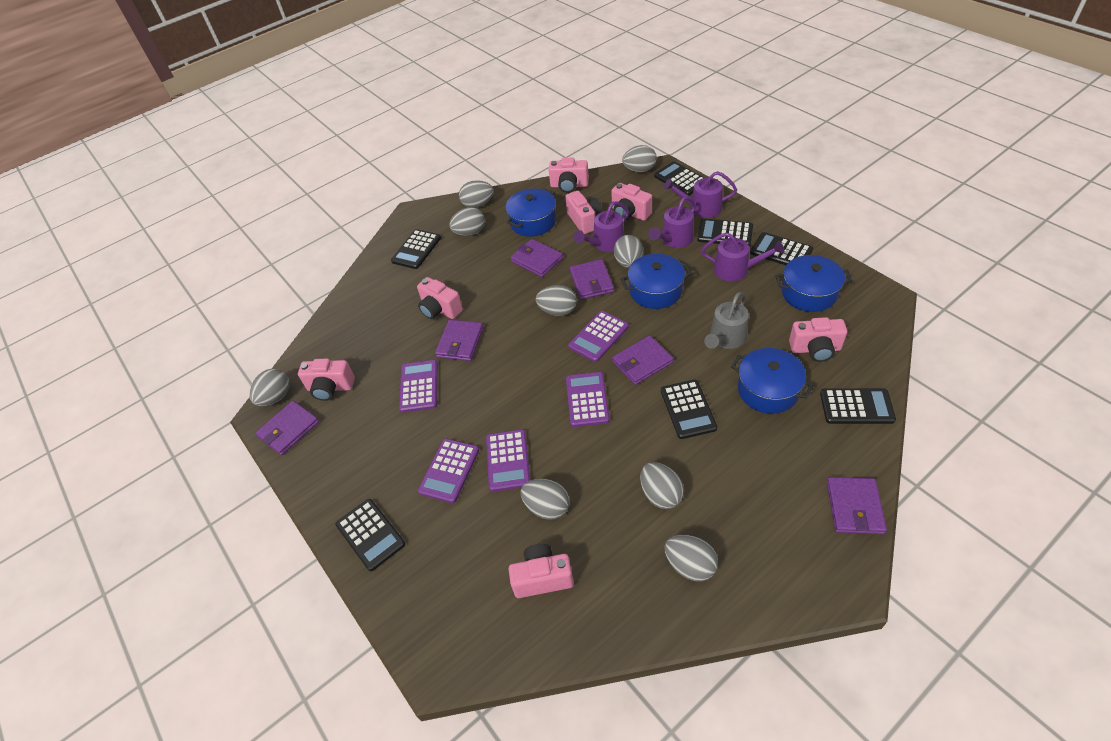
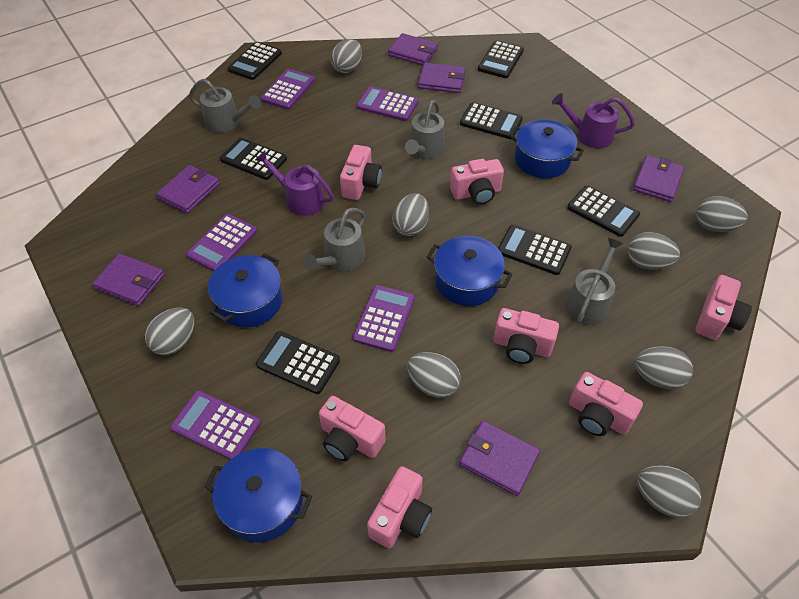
grey egg: [249,369,290,406] [449,207,485,236] [459,180,493,208] [520,479,570,520] [536,285,577,316] [614,235,643,268] [622,145,657,172] [640,462,684,509] [664,535,718,582] = 9 -> [145,308,194,355] [330,39,362,73] [392,193,429,236] [407,352,461,398] [628,232,680,270] [635,346,693,389] [637,465,701,517] [696,196,748,232] = 8
grey watering can: [704,292,749,349] = 1 -> [189,79,261,133] [303,208,365,271] [405,100,445,159] [565,238,623,325] = 4
purple watering can: [574,201,629,252] [648,197,696,248] [663,171,737,218] [701,232,785,281] = 4 -> [255,150,334,216] [552,93,635,148] = 2

